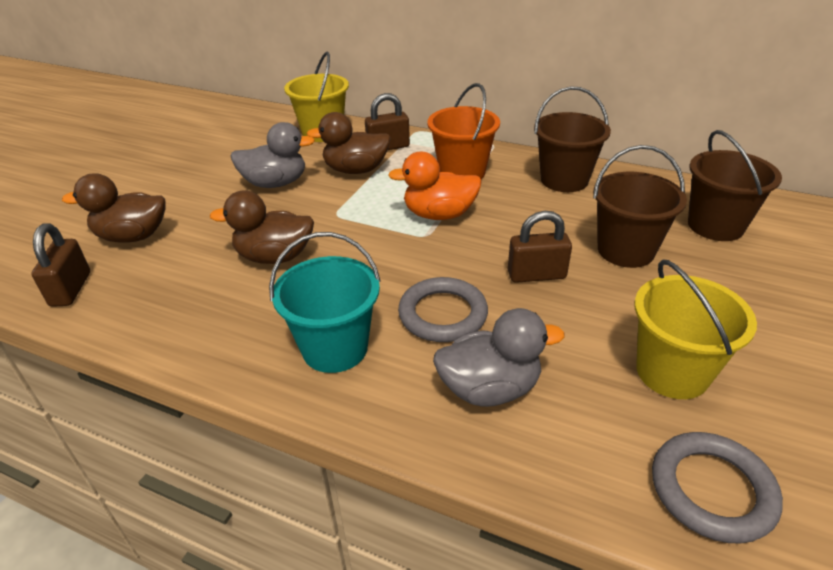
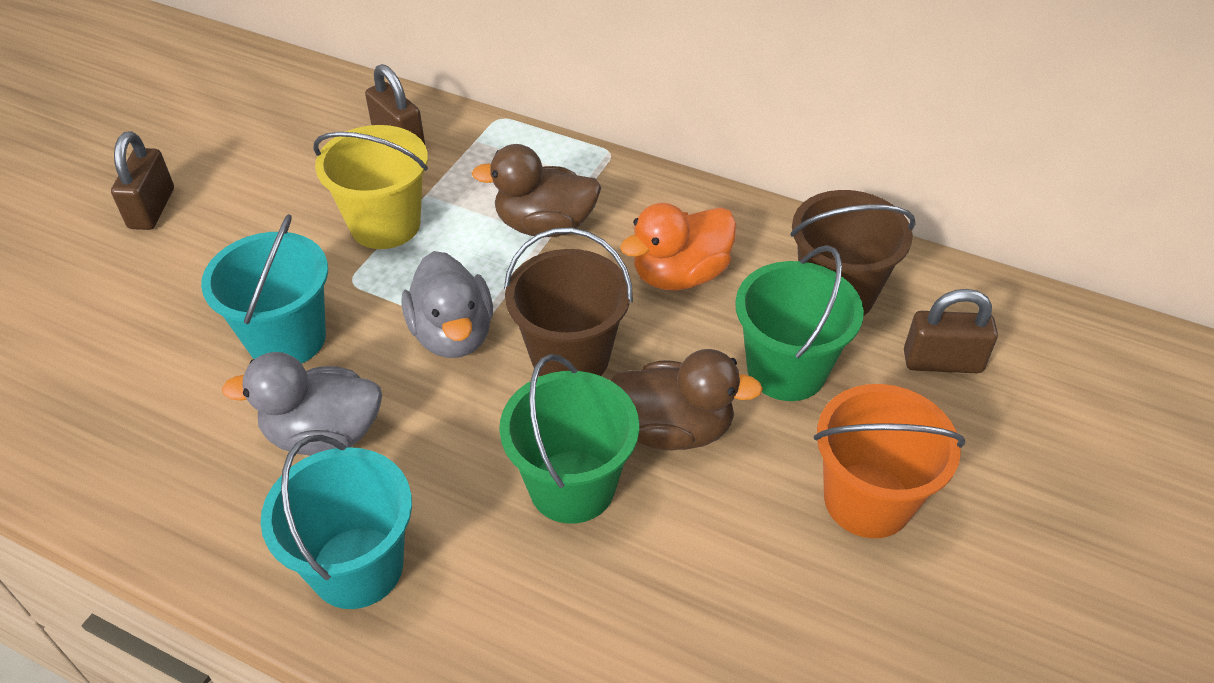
brown bucket: [534,86,611,192] [593,145,687,268] [688,130,782,241] = 3 -> [504,227,633,376] [790,190,915,316] = 2
brown duck: [62,173,166,243] [210,190,314,264] [306,112,391,174] = 3 -> [472,144,601,237] [610,349,763,451] = 2
green bucket: none = 0 -> [499,354,639,524] [735,245,864,401] = 2
grey ring: [398,277,488,342] [652,432,783,544] = 2 -> none = 0
turquoise bucket: [269,232,381,373] = 1 -> [201,214,328,364] [260,435,412,609] = 2
yellow bucket: [284,52,349,142] [634,259,757,399] = 2 -> [313,125,428,249] = 1

